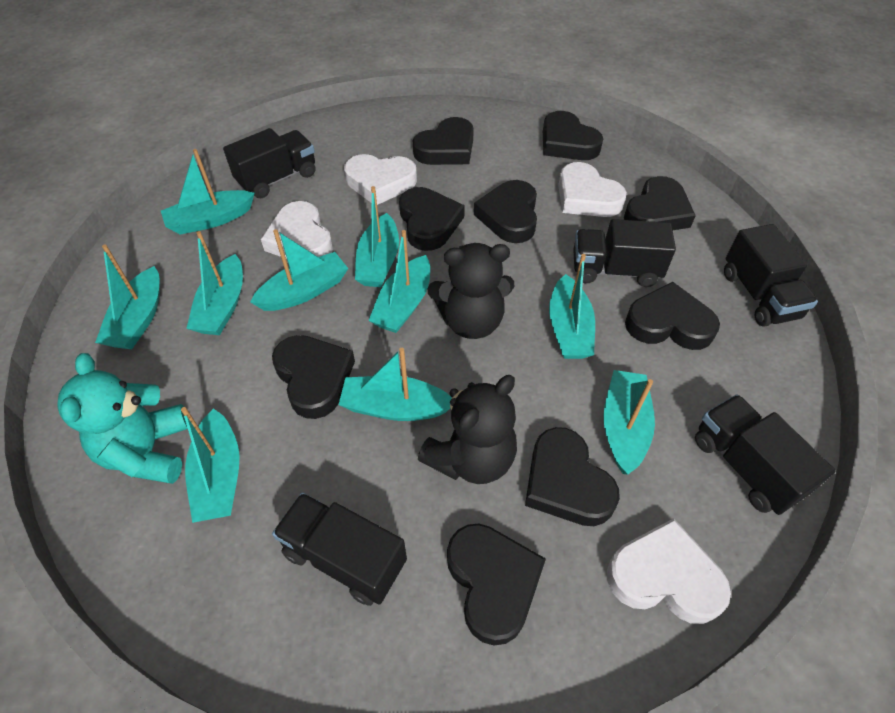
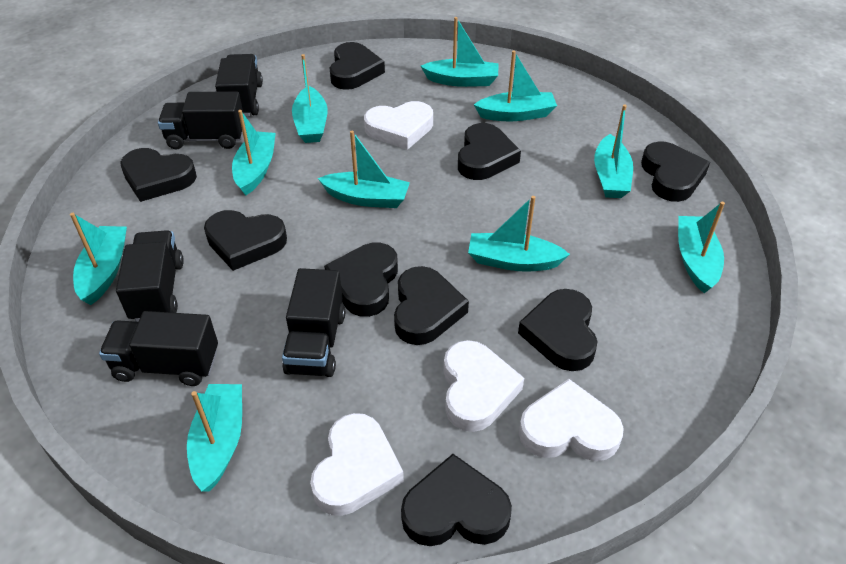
black teddy bear: [418,375,517,484] [427,243,514,339] = 2 -> none = 0
turquoise teddy bear: [57,353,188,484] = 1 -> none = 0

